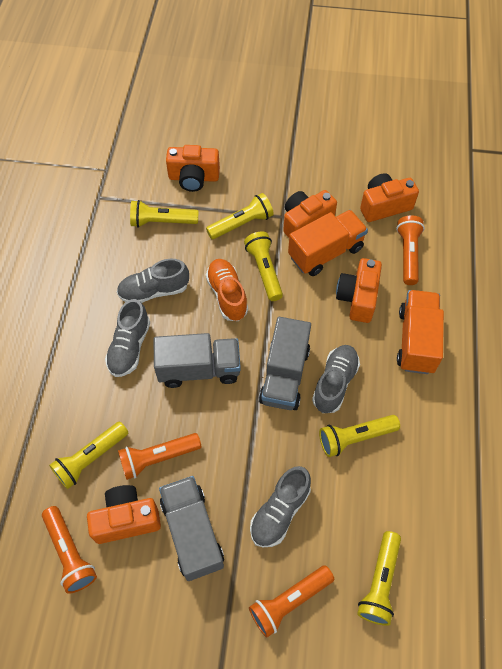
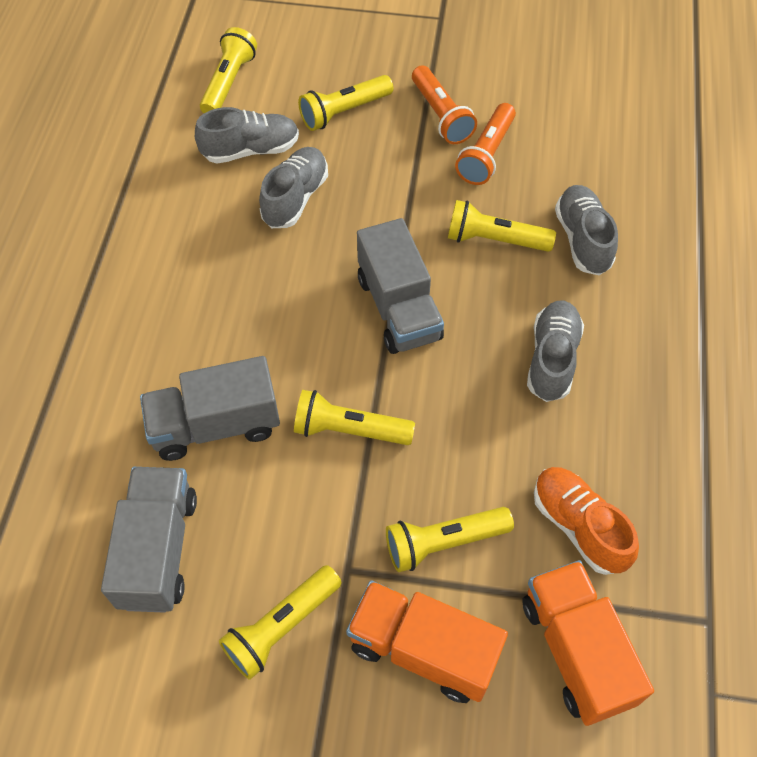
orange camera: [87,485,161,544] [166,145,220,192] [283,190,337,238] [336,258,382,323] [360,173,419,222] = 5 -> none = 0
orange flashlight: [42,506,97,594] [118,433,201,480] [249,565,334,638] [396,215,425,285] = 4 -> [412,65,477,144] [455,103,516,185] = 2

